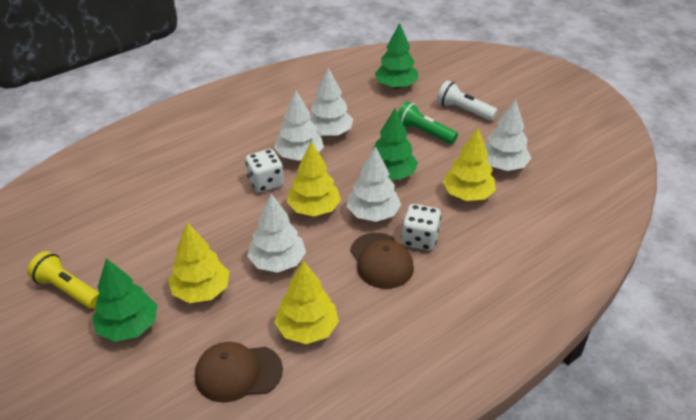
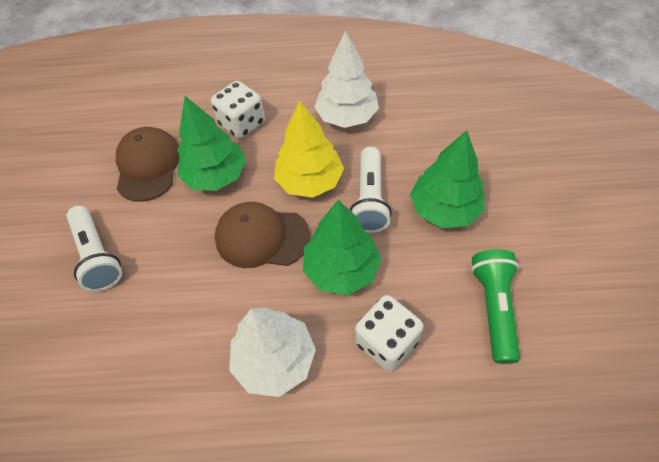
white flashlight: [437,80,498,121] = 1 -> [66,206,122,292] [350,147,392,233] = 2
white tree: [247,194,306,273] [274,90,324,161] [309,68,353,136] [347,146,401,222] [485,99,531,171] = 5 -> [229,307,316,397] [314,31,379,128] = 2
yellow flashlight: [27,251,99,309] = 1 -> none = 0
yellow tree: [168,222,229,303] [274,261,339,344] [287,141,341,216] [443,128,496,201] = 4 -> [274,100,344,198] = 1

